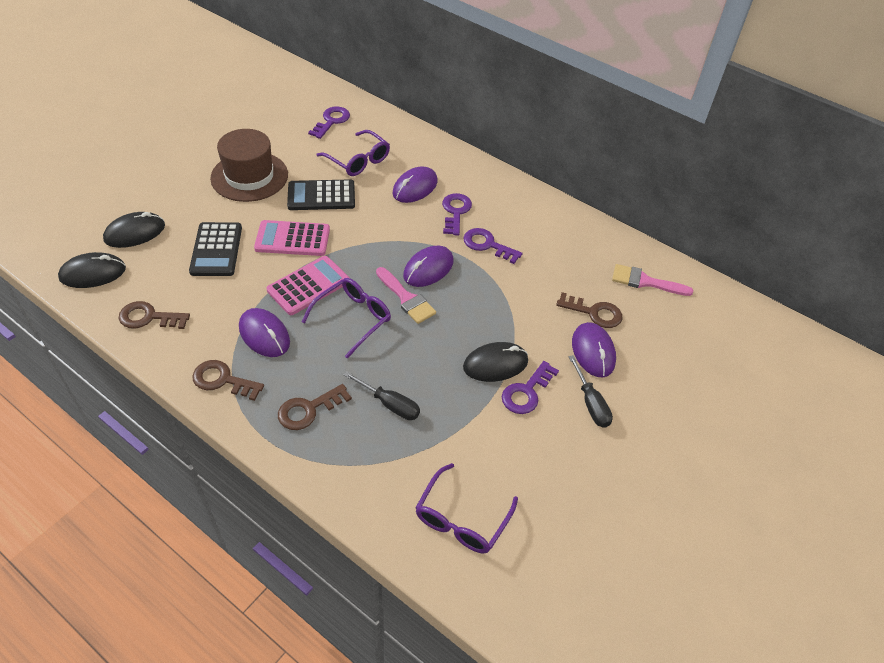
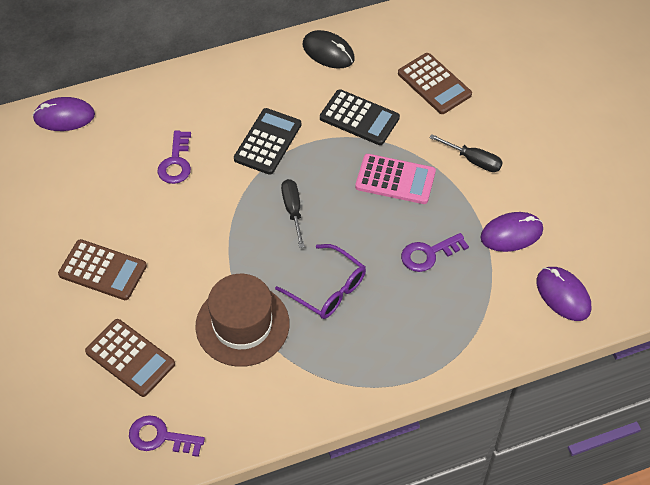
black mouse: [58,252,126,288] [103,212,165,248] [463,342,528,382] = 3 -> [303,30,355,69] = 1
brown calculator: none = 0 -> [58,239,147,300] [85,319,175,397] [398,53,472,114] = 3
brown key: [118,301,190,329] [192,360,264,401] [278,384,352,430] [556,292,622,328] = 4 -> none = 0
pink brush: [376,267,436,324] [612,264,693,296] = 2 -> none = 0
pink calculator: [254,220,330,256] [266,256,350,315] = 2 -> [355,154,436,204] = 1
purple glasses: [302,278,391,359] [316,130,390,176] [415,463,518,554] = 3 -> [275,244,366,319] = 1
purple key: [308,106,350,139] [442,193,472,236] [463,228,522,264] [502,361,559,414] = 4 -> [129,415,205,457] [157,131,191,184] [401,233,469,272] = 3
purple mouse: [239,308,290,357] [393,167,438,203] [403,245,454,287] [572,322,616,377] = 4 -> [32,97,95,131] [480,212,543,252] [537,267,591,321] = 3

